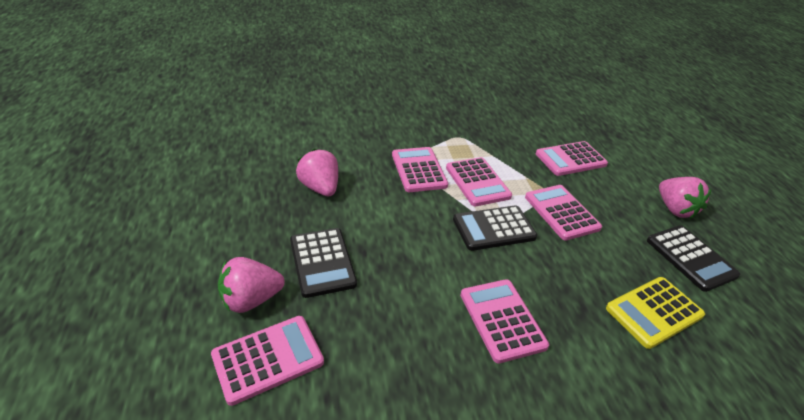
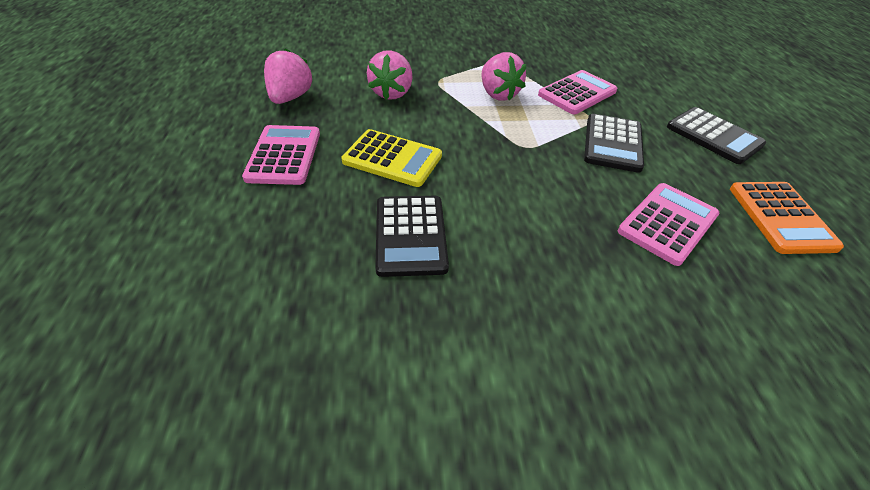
orange calculator: none = 0 -> [730,182,844,254] = 1
pink calculator: [211,316,324,406] [392,147,448,192] [446,157,512,206] [460,279,549,363] [525,185,602,241] [536,141,608,176] = 6 -> [242,125,320,185] [538,70,617,114] [617,183,719,266] = 3

